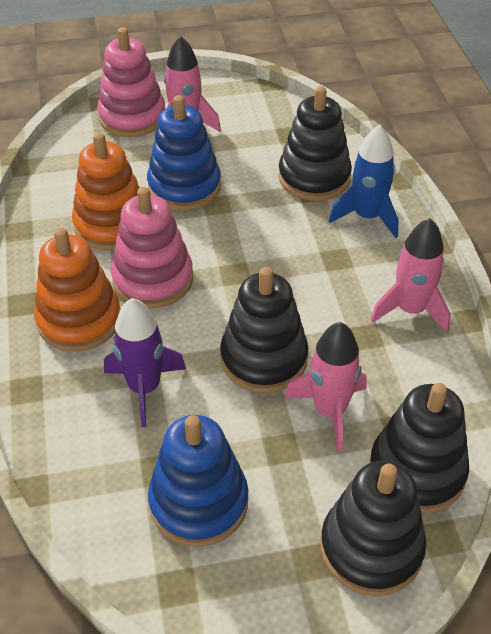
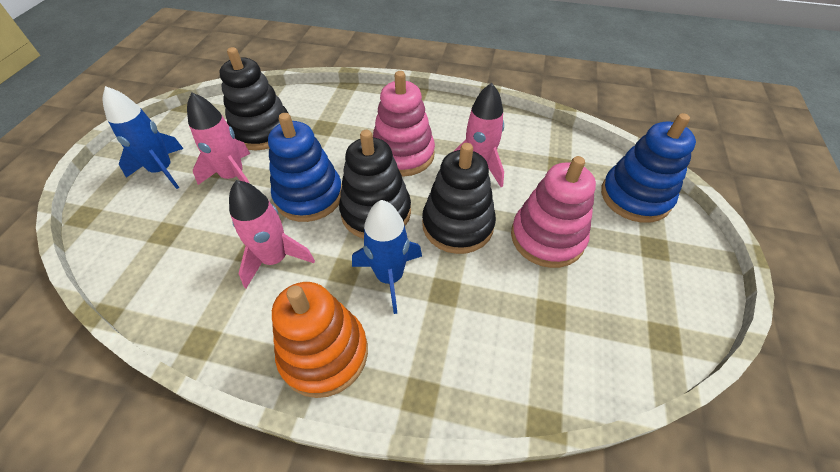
black stacking toy: [220,267,308,393] [278,86,352,201] [321,461,426,596] [369,383,469,513] = 4 -> [220,47,289,150] [339,130,411,239] [422,143,496,254] = 3
blue rocket: [329,125,399,238] = 1 -> [103,86,184,189] [352,200,422,314] = 2
orange stacking toy: [34,228,121,352] [72,132,140,250] = 2 -> [272,282,368,398] = 1
purple rocket: [104,298,186,427] = 1 -> none = 0

